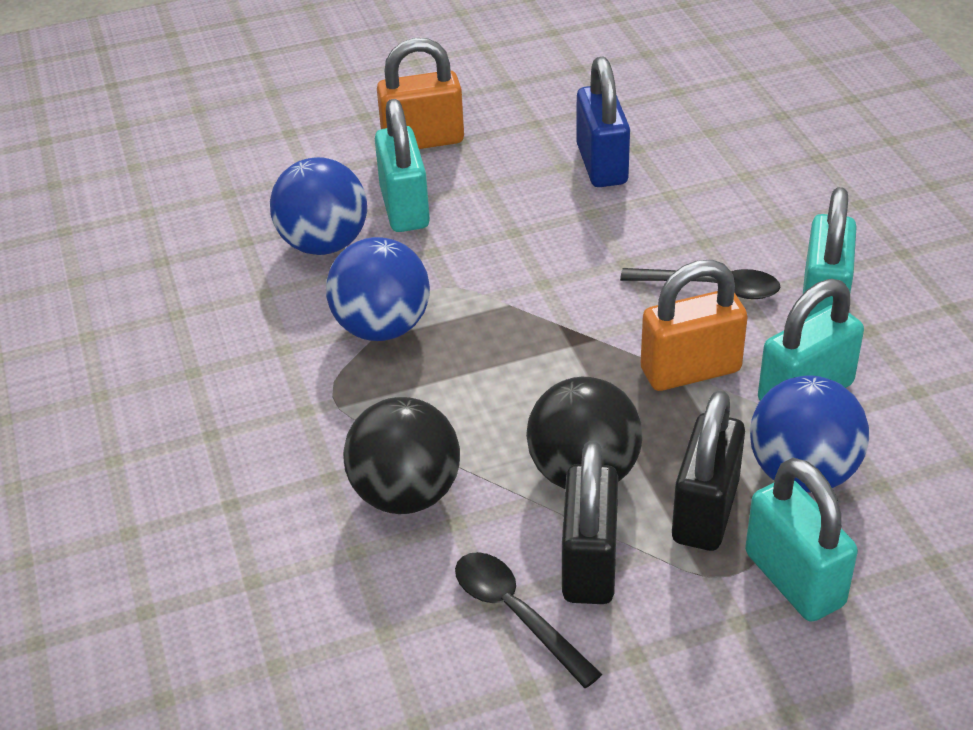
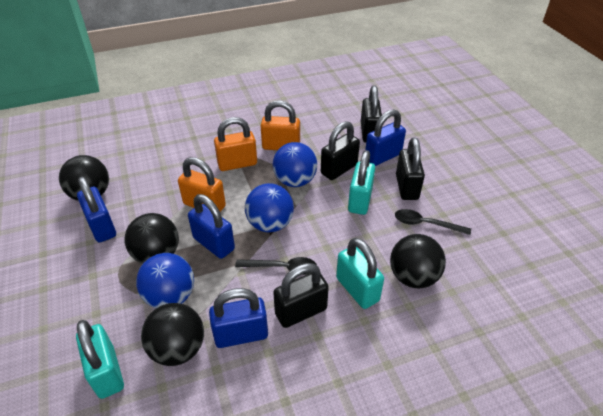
black ball: [343,397,460,514] [526,377,643,489] = 2 -> [59,155,109,200] [124,213,179,264] [141,303,204,366] [390,234,446,288] = 4
black padlock: [562,441,618,604] [672,390,745,551] = 2 -> [273,263,329,328] [321,121,360,180] [361,85,382,143] [396,137,425,200] = 4
blue padlock: [576,57,630,187] = 1 -> [77,177,116,243] [188,194,235,259] [209,288,268,348] [365,109,406,166] = 4
orange padlock: [377,38,464,149] [641,260,748,391] = 2 -> [178,157,226,212] [214,117,257,171] [261,100,300,150] = 3
turquoise padlock: [375,99,430,232] [745,458,858,622] [758,279,864,400] [803,187,856,318] = 4 -> [76,320,124,399] [336,238,384,309] [348,150,375,215] = 3

